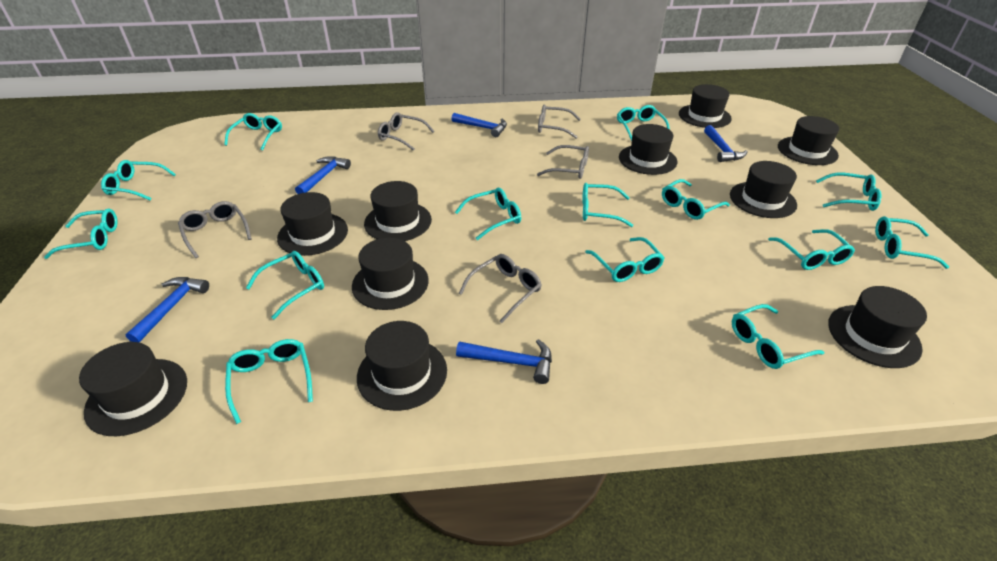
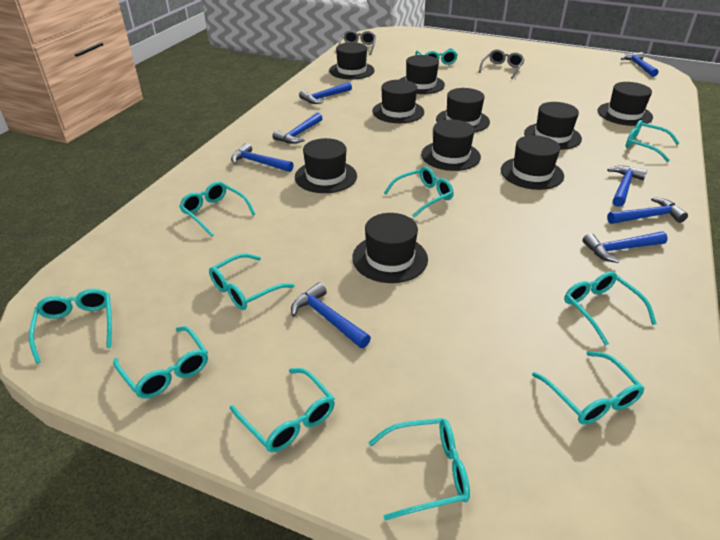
blue hammer: [125,277,209,342] [295,156,351,194] [451,113,507,137] [456,339,552,384] [704,125,747,162] = 5 -> [231,143,294,172] [272,112,322,144] [291,282,371,348] [299,82,352,104] [582,232,668,263] [607,166,647,207] [607,197,688,224] [621,52,659,77] = 8
grey glasses: [178,201,252,258] [378,112,434,151] [459,254,542,323] [537,145,589,179] [538,105,581,139] = 5 -> [339,30,376,55] [479,49,525,79] = 2
turquoise glasses: [44,209,117,259] [101,160,176,201] [224,113,282,151] [225,339,313,424] [246,251,324,319] [455,188,521,240] [582,183,633,227] [585,237,665,282] [617,105,670,141] [662,179,730,220] [732,304,824,369] [768,229,855,270] [816,173,882,211] [875,216,949,269] = 14 -> [29,289,112,364] [113,326,208,399] [179,182,255,237] [209,253,294,310] [230,368,335,452] [368,418,470,521] [384,167,454,217] [415,48,458,65] [532,351,645,425] [564,271,657,345] [626,120,680,162] = 11

